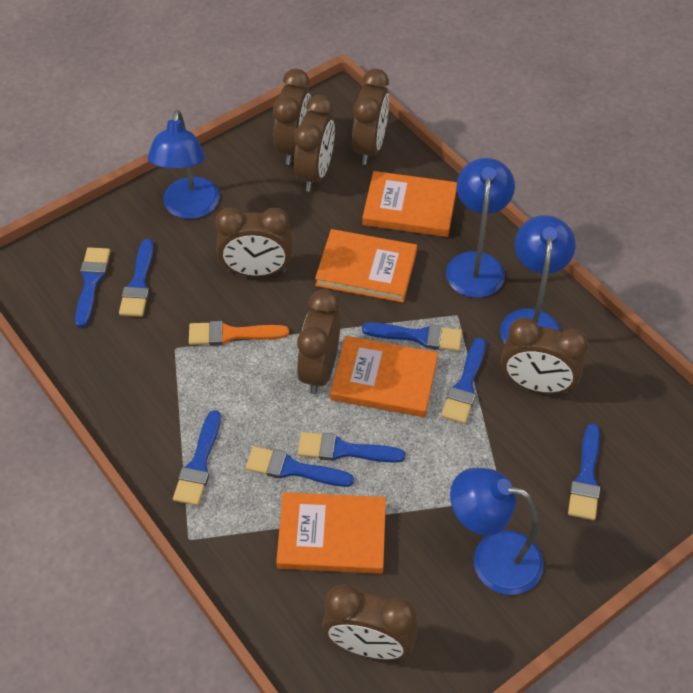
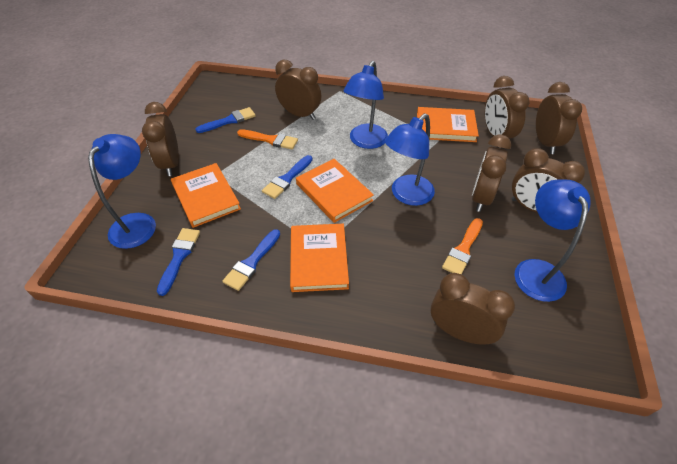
blue brush: [75,247,110,328] [119,239,154,317] [173,410,221,506] [246,446,354,487] [297,432,406,463] [362,322,462,351] [441,338,486,424] [568,423,600,520] = 8 -> [157,228,200,296] [195,107,256,133] [222,229,280,291] [262,155,312,199] = 4
orange brush: [189,321,289,345] = 1 -> [237,129,298,149] [442,218,483,274] = 2

